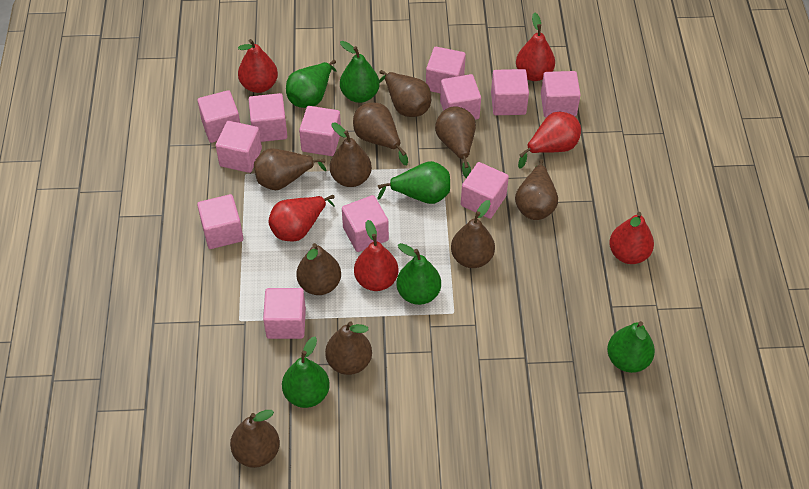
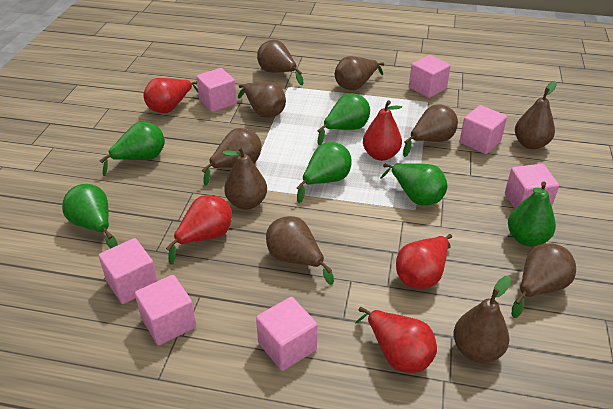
pink cube: [197,194,243,249] [198,90,240,143] [216,121,262,173] [249,93,288,142] [263,288,306,339] [299,106,341,156] [342,195,389,252] [426,47,466,93] [440,74,481,120] [461,162,509,219] [491,69,529,115] [541,71,581,118] = 12 -> [99,238,157,304] [135,275,196,345] [196,68,237,112] [256,297,317,371] [409,55,451,98] [460,105,507,154] [505,164,559,209] = 7
red pear: [238,39,278,93] [268,195,335,241] [354,220,399,291] [516,12,555,81] [518,112,581,169] [609,212,654,264] = 6 -> [143,78,198,113] [166,195,232,265] [355,307,437,373] [363,100,402,161] [396,234,452,289] = 5

